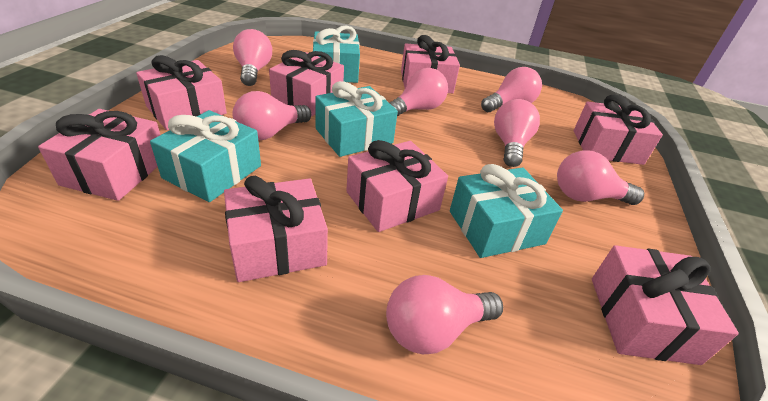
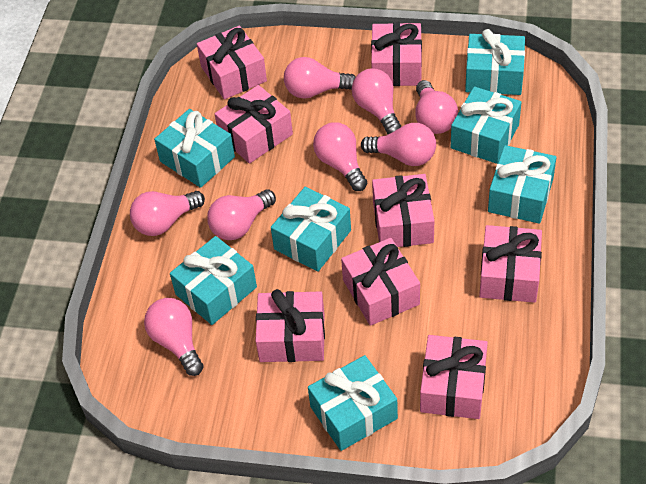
pink light bulb: [233,29,272,86] [233,91,311,140] [386,275,503,354] [390,68,448,116] [481,67,542,112] [494,99,540,167] [557,150,644,205] = 7 -> [130,191,205,236] [144,298,204,376] [207,189,276,240] [284,57,356,99] [313,122,367,191] [352,69,401,134] [361,123,436,166] [415,80,458,134] = 8
turquoise gift: [150,110,261,202] [313,26,360,83] [315,81,398,157] [450,164,563,258] = 4 -> [154,109,235,188] [170,236,257,325] [271,187,351,272] [308,355,398,451] [450,87,522,164] [465,29,525,95] [488,145,557,224] = 7

